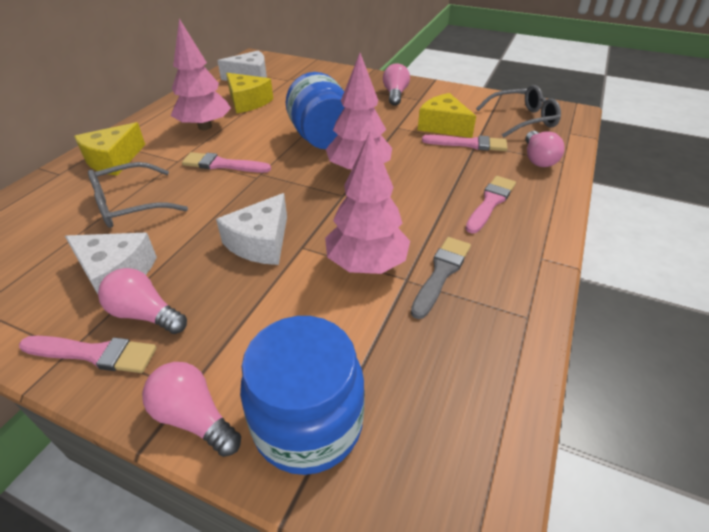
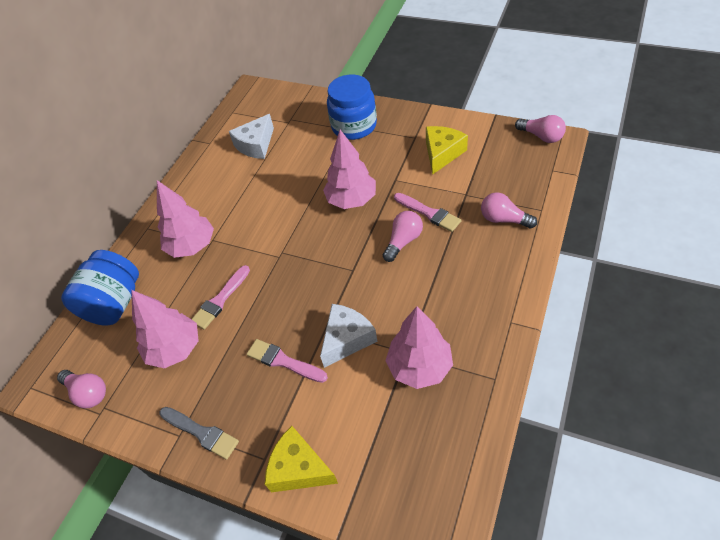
grey glasses: [88,162,188,228] [476,85,561,138] = 2 -> none = 0
pink brush: [19,336,157,373] [182,152,271,173] [422,135,508,151] [465,176,516,233] = 4 -> [191,265,250,330] [247,339,328,383] [394,193,461,232] = 3
pink tree: [171,19,231,130] [325,131,410,274] [326,53,392,169] = 3 -> [132,290,199,369] [157,180,214,258] [323,130,376,209] [385,306,453,389] = 4
white cheese: [65,233,157,294] [216,193,287,265] [218,50,267,81] = 3 -> [229,114,274,159] [320,304,377,368] = 2
yellow cheese: [74,122,145,176] [226,73,273,114] [418,93,476,138] = 3 -> [265,426,338,492] [426,126,468,175] = 2

